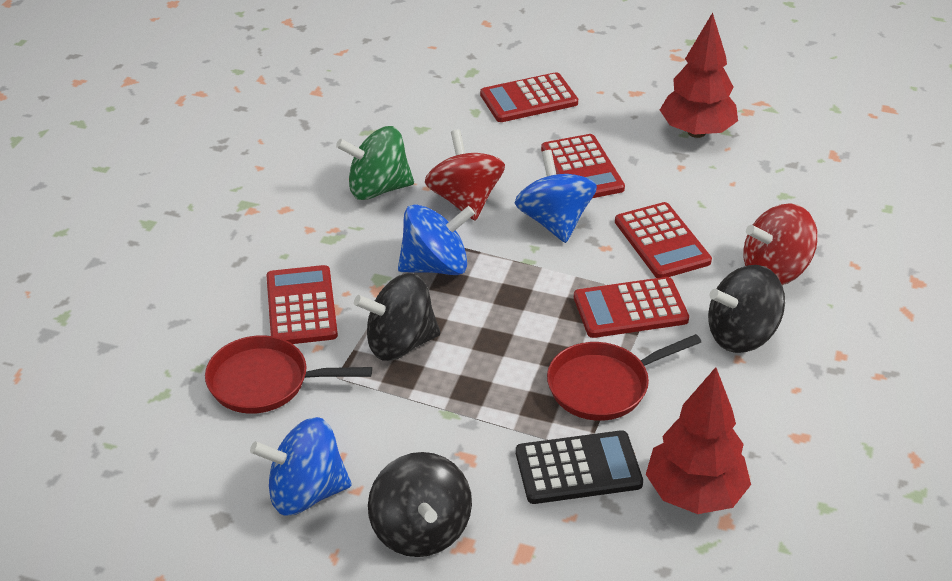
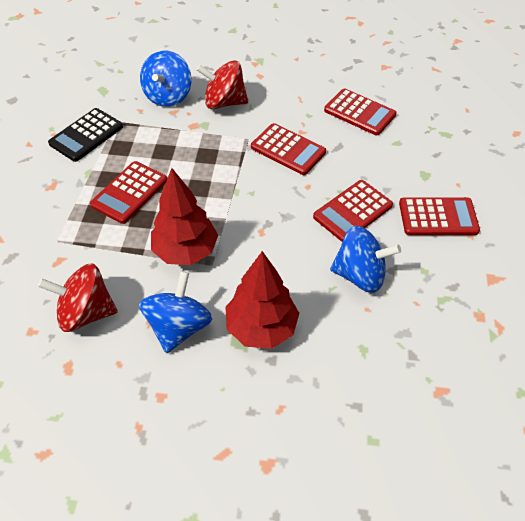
black spinning top: [354,273,440,361] [368,452,472,557] [708,265,785,353] = 3 -> none = 0
green spinning top: [336,126,414,200] = 1 -> none = 0
red pan: [205,335,372,414] [547,334,701,421] = 2 -> none = 0

